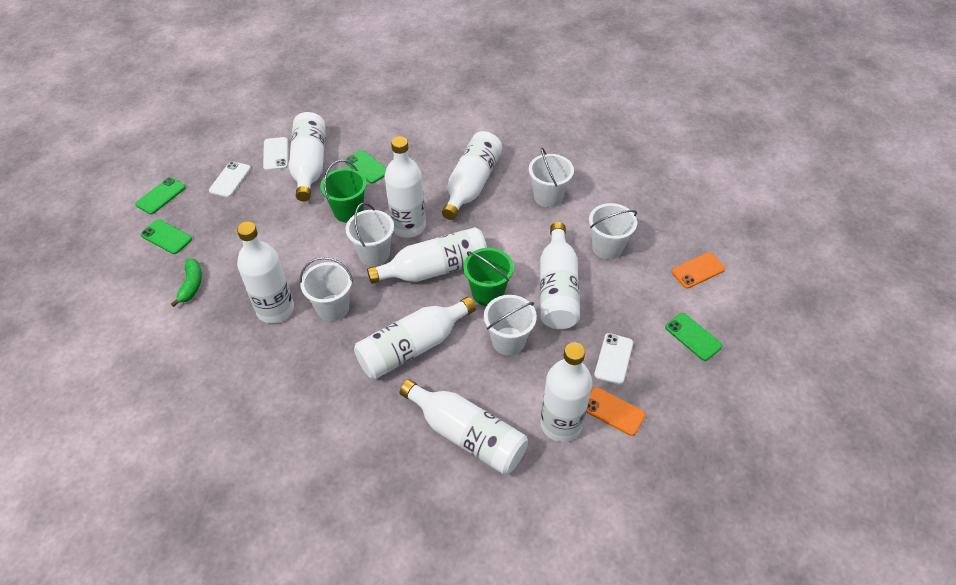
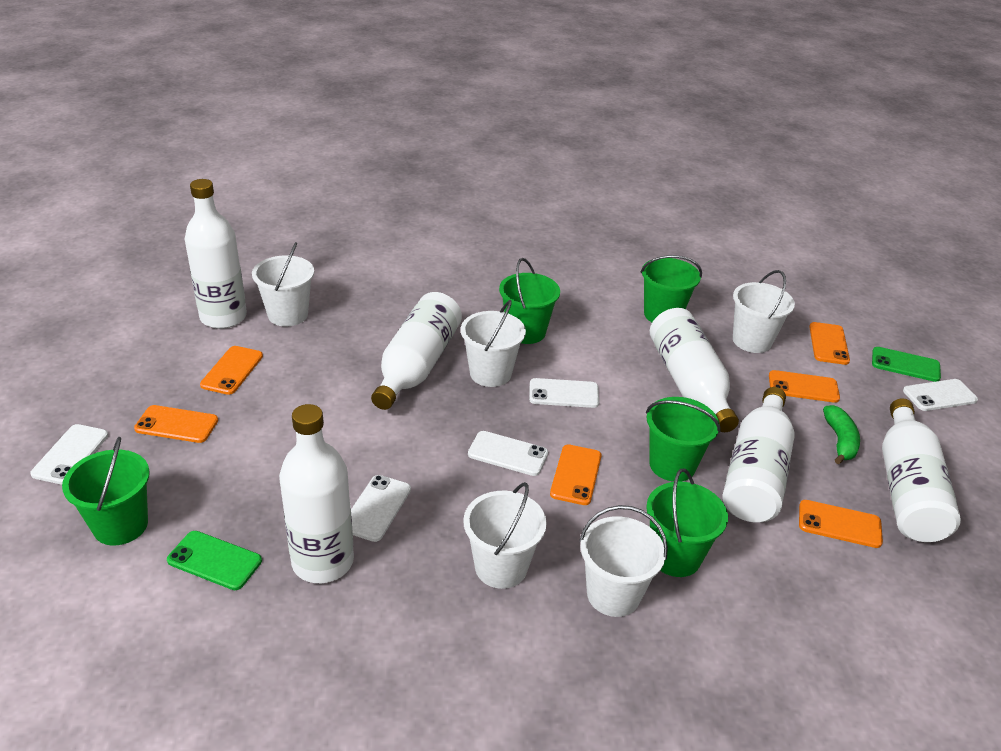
green bucket: [320,160,367,223] [463,248,514,306] = 2 -> [62,437,150,545] [499,258,560,344] [640,255,702,322] [646,397,720,482] [646,468,728,577] = 5
green phone: [135,177,186,214] [141,219,192,254] [345,150,387,184] [665,313,723,361] = 4 -> [167,531,262,590] [872,347,941,382] = 2
orange phone: [586,387,646,436] [671,252,725,288] = 2 -> [134,405,218,443] [200,346,263,395] [550,444,601,505] [769,370,840,403] [799,500,883,548] [809,322,850,365] = 6
white bottle: [237,222,294,323] [289,112,326,202] [354,297,476,379] [367,227,487,284] [384,136,426,238] [400,379,528,475] [442,131,503,220] [540,222,580,329] [540,343,592,442] = 9 -> [185,179,247,329] [279,404,354,583] [371,292,462,410] [650,308,739,432] [723,387,795,523] [882,399,961,542] = 6
white phone: [209,161,251,198] [263,137,288,171] [594,333,633,385] = 3 -> [30,424,108,484] [351,475,411,542] [468,431,548,476] [529,378,599,408] [903,379,978,411] = 5

